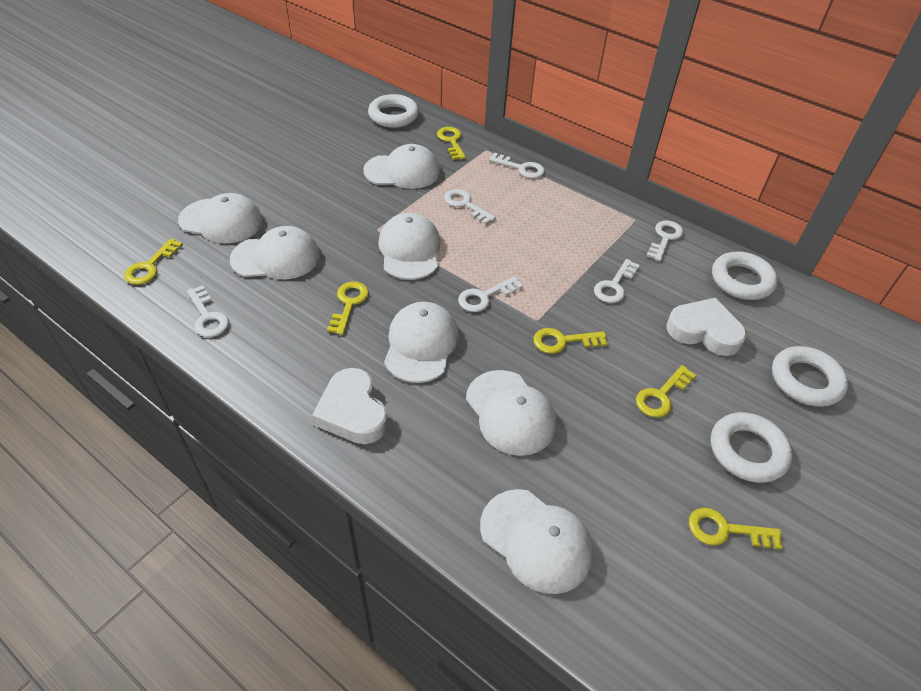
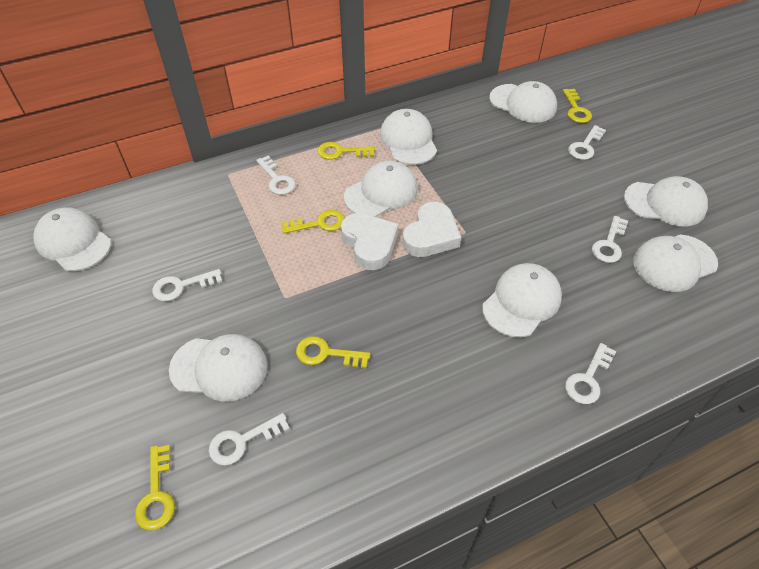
white cap: [178,193,262,243] [230,226,320,279] [363,144,440,189] [378,213,441,280] [384,302,459,383] [466,370,556,456] [480,489,593,594] = 7 -> [33,207,111,271] [169,334,268,402] [344,161,418,217] [380,109,437,165] [482,263,562,337] [489,81,557,123] [624,176,708,227] [634,234,718,292] = 8
white ring: [368,94,419,128] [711,412,793,483] [712,251,778,300] [772,346,849,407] = 4 -> none = 0
yellow key: [124,238,183,285] [327,282,369,335] [437,127,466,160] [533,328,608,354] [636,365,696,417] [689,507,783,550] = 6 -> [135,445,175,531] [282,210,345,234] [296,336,370,368] [317,142,375,160] [563,89,592,123] = 5

